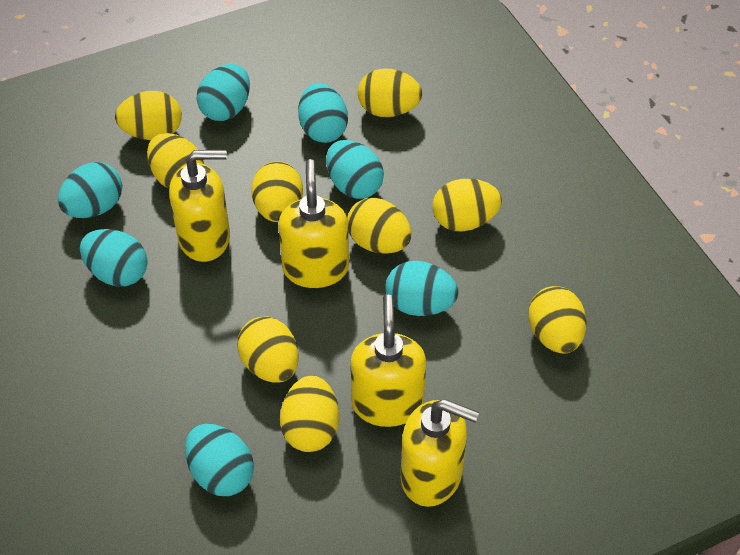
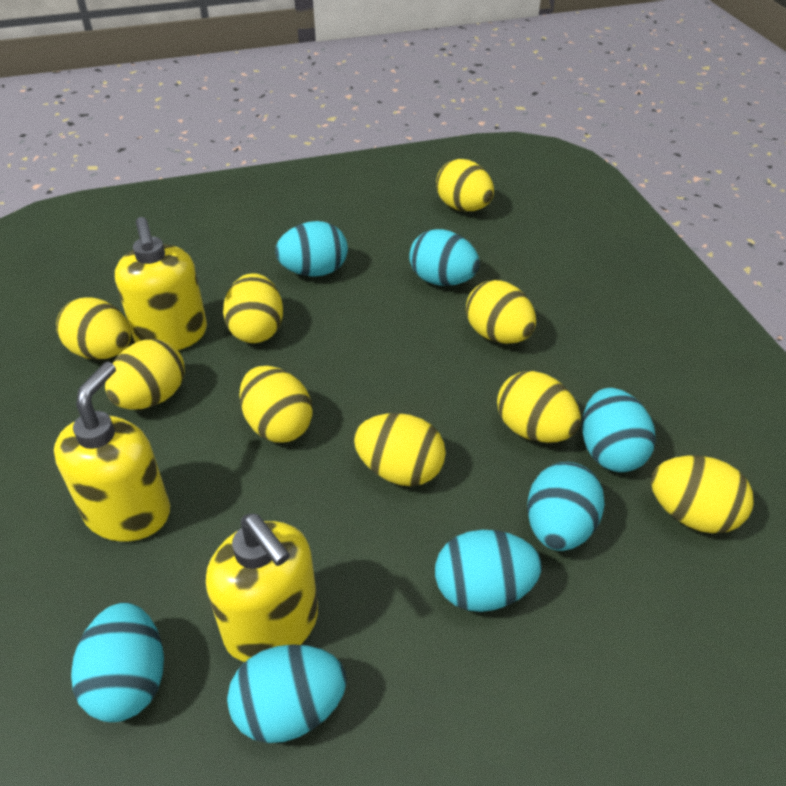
yellow soap dispenser: [169,150,230,262] [278,159,349,288] [350,294,426,427] [401,399,479,507] = 4 -> [54,362,170,541] [115,217,207,350] [206,514,318,662] = 3

